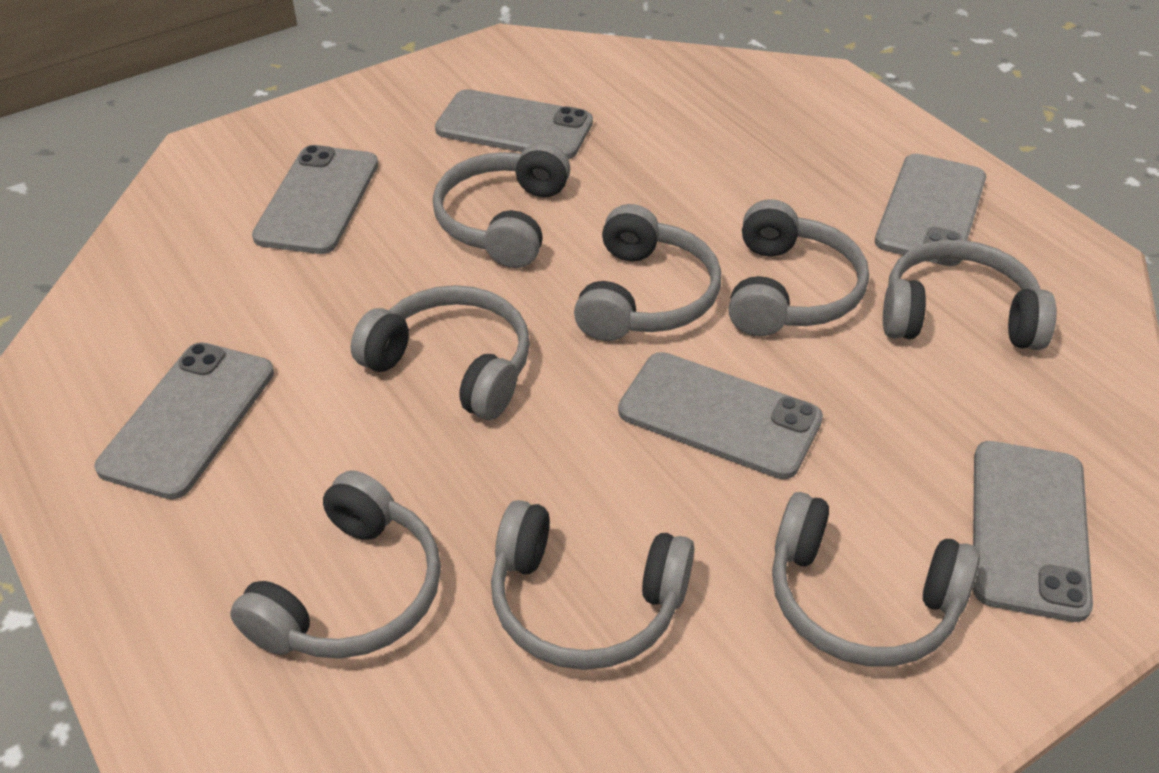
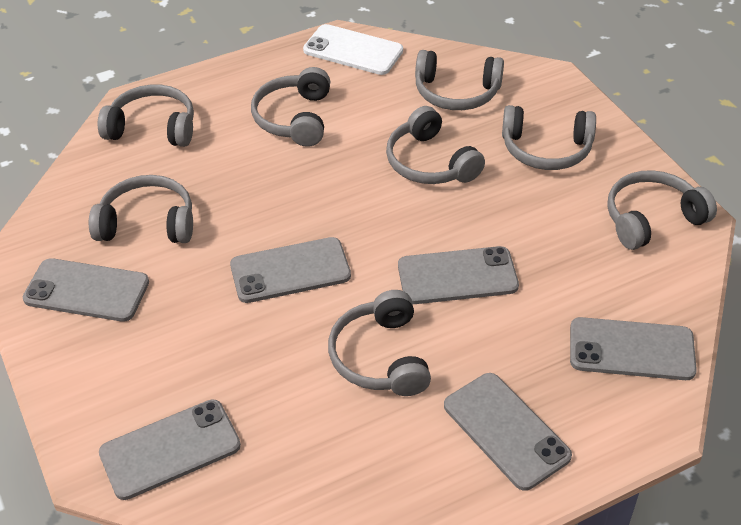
white phone: none = 0 -> [303,24,403,75] = 1

